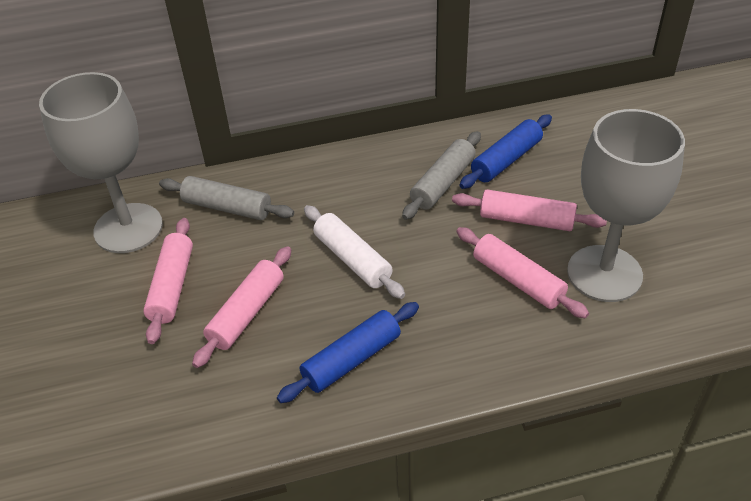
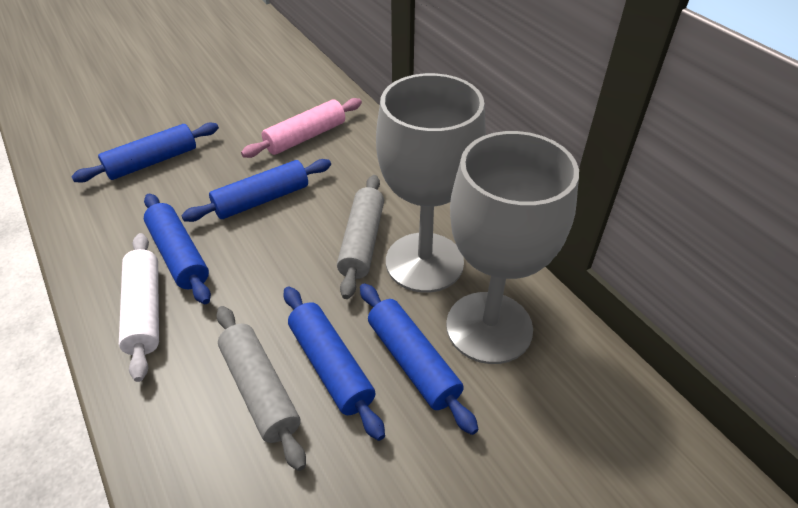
blue rolling pin: [277,302,419,403] [459,115,552,189] = 2 -> [71,122,219,183] [144,194,211,304] [181,159,331,222] [283,286,385,441] [360,283,478,435] = 5
pink rolling pin: [143,218,193,344] [192,246,291,368] [452,189,607,231] [456,227,589,318] = 4 -> [241,98,362,158] = 1

